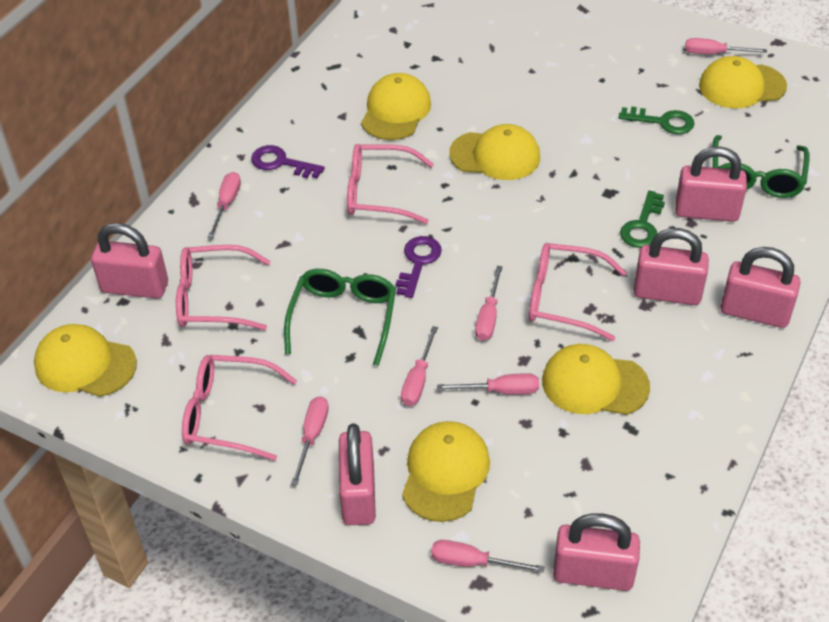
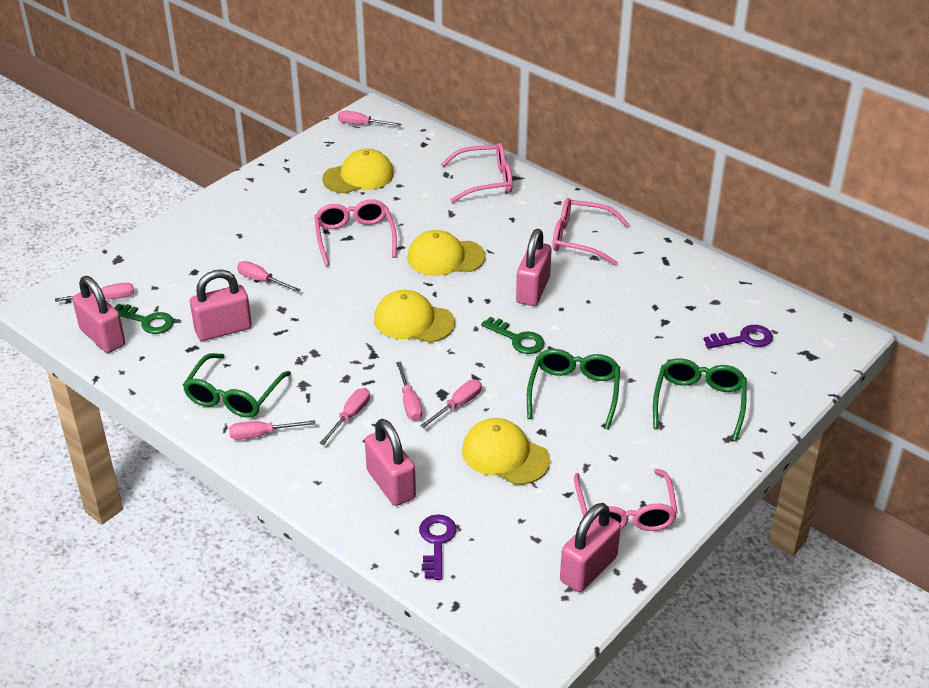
green glasses: [284,269,396,366] [713,135,810,198] = 2 -> [183,353,291,418] [527,349,620,430] [653,358,747,441] = 3
pink padlock: [91,223,168,298] [339,423,376,525] [553,513,640,591] [634,228,709,305] [675,146,747,222] [720,247,801,328] = 6 -> [72,276,125,353] [190,269,252,341] [365,419,416,506] [516,229,551,306] [560,503,621,592] = 5
yellow cap: [34,324,137,397] [361,73,431,140] [402,421,490,522] [449,124,540,180] [542,344,650,415] [699,56,787,108] = 6 -> [322,149,394,193] [374,290,455,343] [407,230,486,276] [462,418,550,485] = 4

